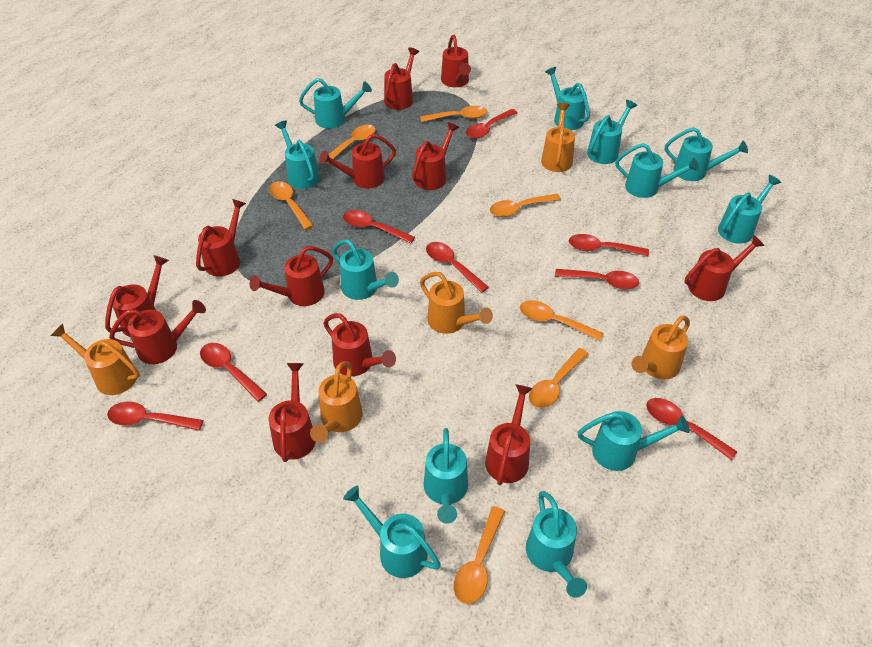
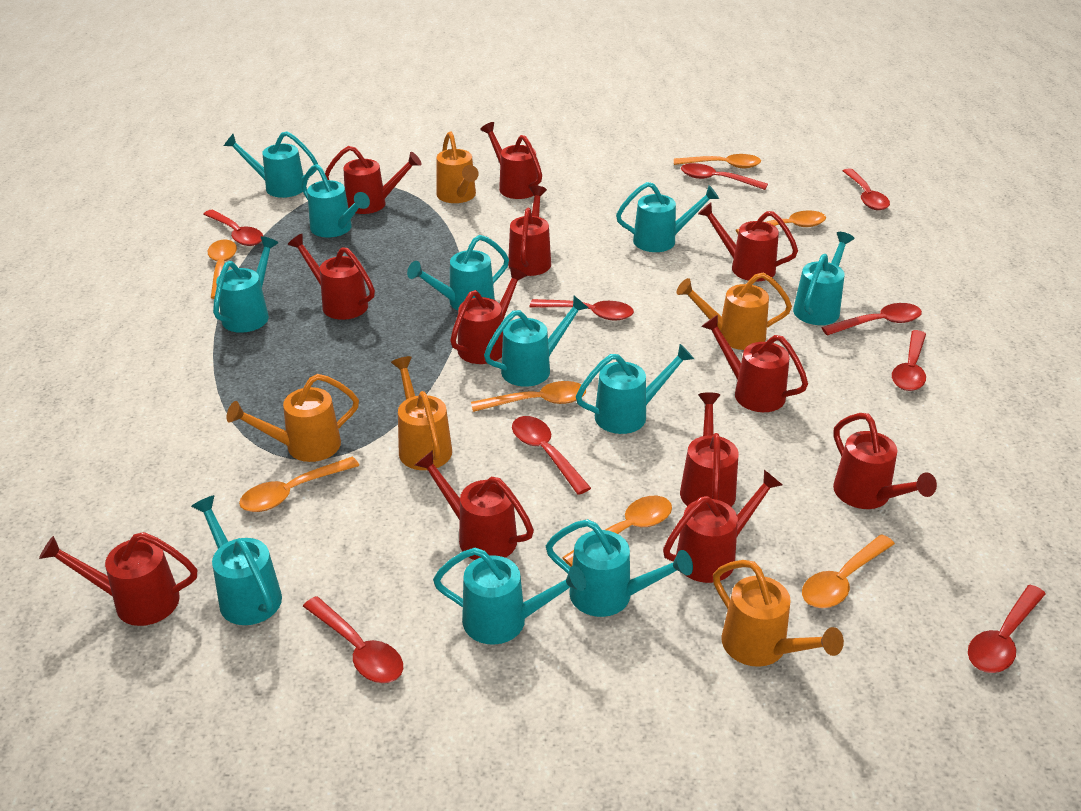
red spoon: [107,402,203,431] [200,343,267,402] [343,210,415,244] [426,242,489,293] [466,109,518,139] [555,269,639,289] [568,234,649,256] [646,398,737,460] = 8 -> [203,209,263,246] [303,596,403,683] [512,416,591,495] [530,299,634,321] [681,163,768,190] [821,303,922,336] [843,168,890,210] [892,330,926,391] [968,585,1046,673] = 9
turquoise watering can: [275,120,320,189] [299,78,372,129] [332,239,399,300] [343,486,441,578] [424,428,468,524] [526,491,587,598] [545,67,590,130] [577,411,690,471] [587,100,637,164] [615,143,699,198] [665,127,748,181] [718,175,781,244] = 12 -> [191,495,282,625] [213,236,278,333] [224,131,318,198] [302,164,370,237] [407,235,509,310] [433,548,586,645] [484,296,588,387] [546,519,693,617] [576,344,694,434] [616,182,719,252] [793,232,854,325] = 11

